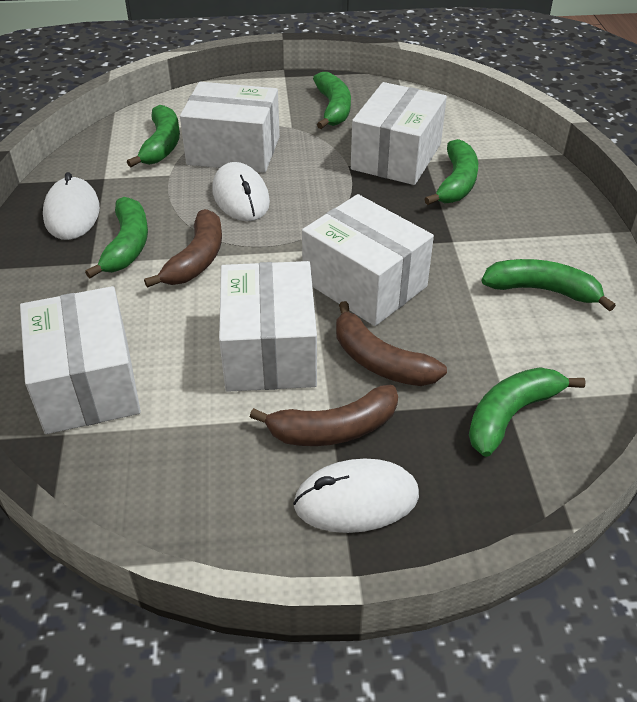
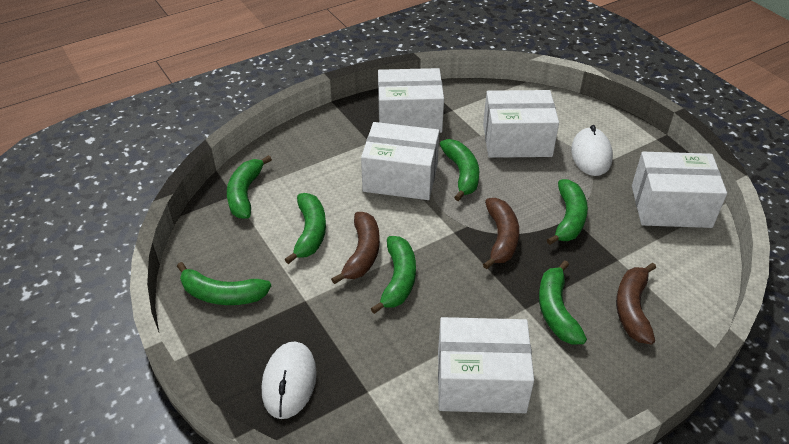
green banana: [85,197,148,278] [127,105,180,167] [313,72,351,129] [425,139,478,205] [469,367,586,457] [482,259,616,311] = 6 -> [177,262,271,305] [227,155,272,219] [284,193,326,264] [371,236,416,314] [440,139,479,201] [539,261,587,345] [547,179,588,245] = 7
white mouse: [43,172,100,240] [212,162,270,221] [293,459,419,533] = 3 -> [262,342,317,419] [571,125,613,176] = 2

